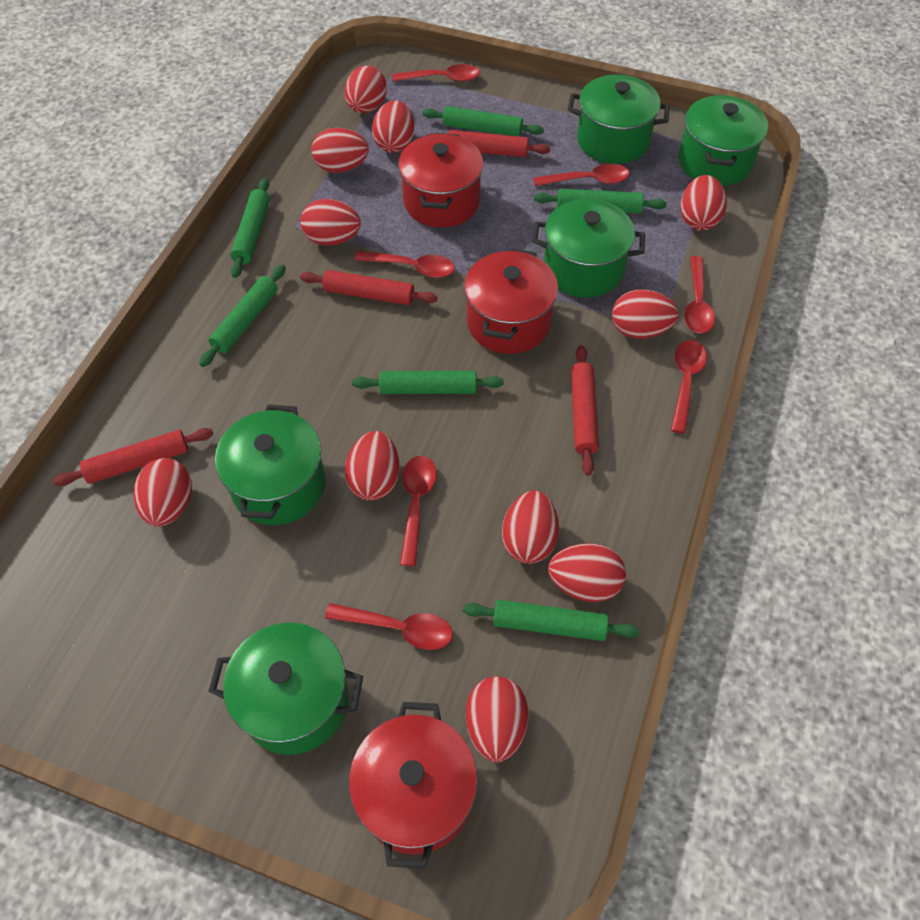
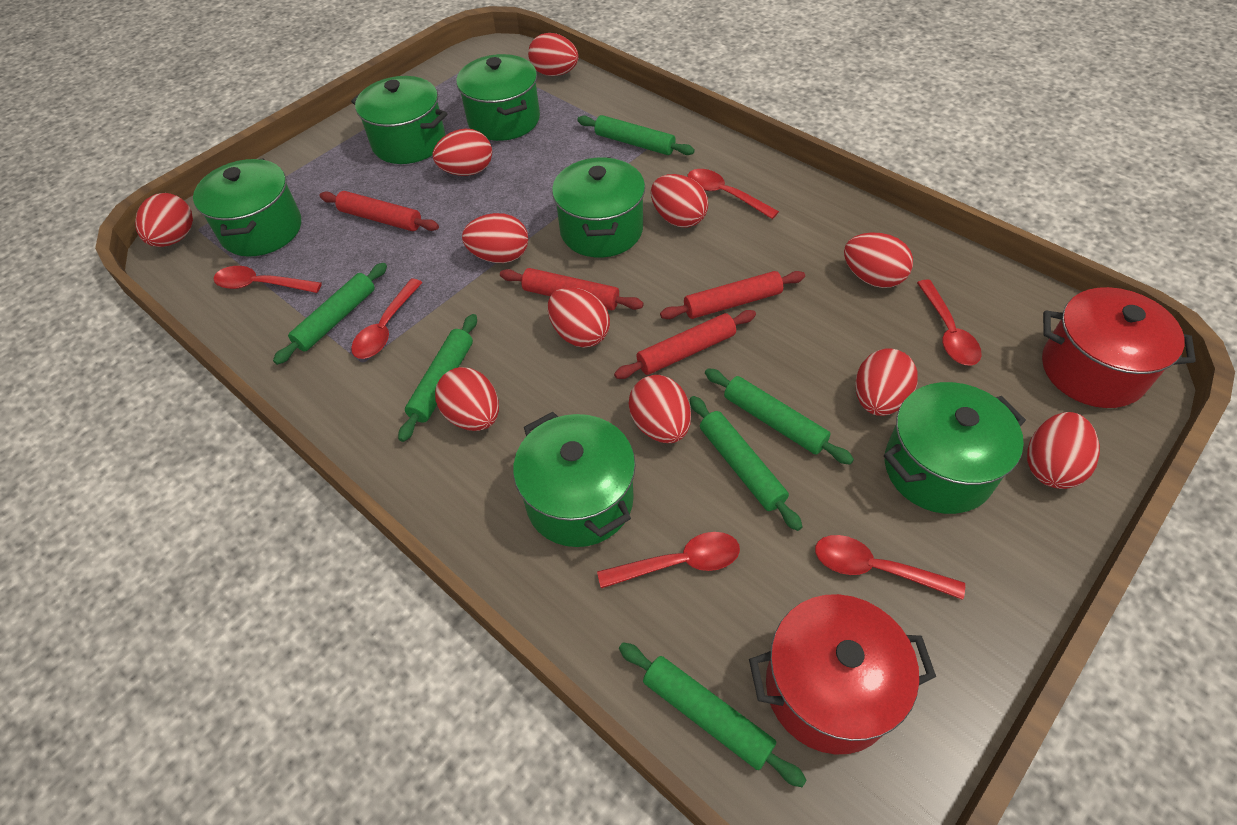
green pot: [208,623,363,755] [215,404,325,525] [532,199,645,298] [568,75,670,164] [678,95,768,186] = 5 -> [193,158,301,257] [351,76,447,164] [456,54,540,141] [513,412,636,547] [552,157,645,258] [884,382,1026,514] = 6
red pot: [349,702,478,869] [398,133,483,228] [464,248,558,354] = 3 -> [749,594,936,754] [1042,287,1196,408] = 2
red spoon: [325,603,453,650] [354,251,455,278] [392,64,480,82] [400,455,436,566] [533,164,629,186] [671,340,707,434] [684,256,715,334] = 7 -> [214,266,322,293] [351,279,423,359] [597,532,740,588] [688,169,779,219] [815,535,965,600] [917,279,982,366] = 6

